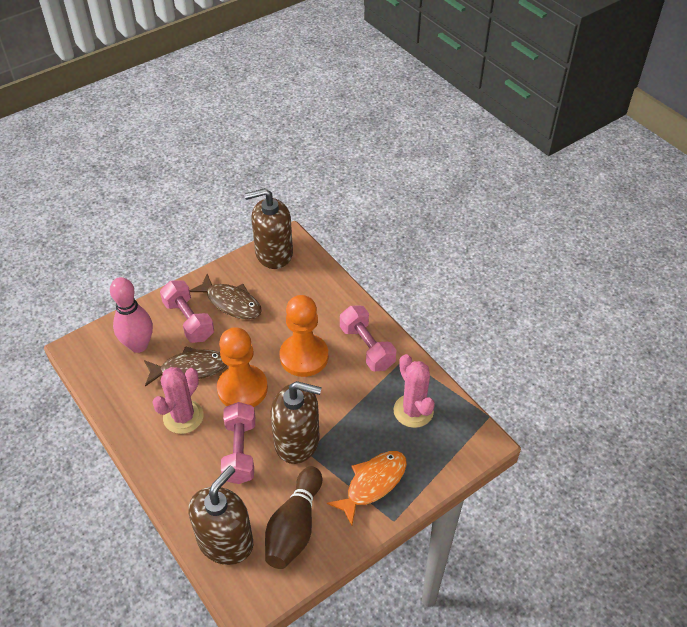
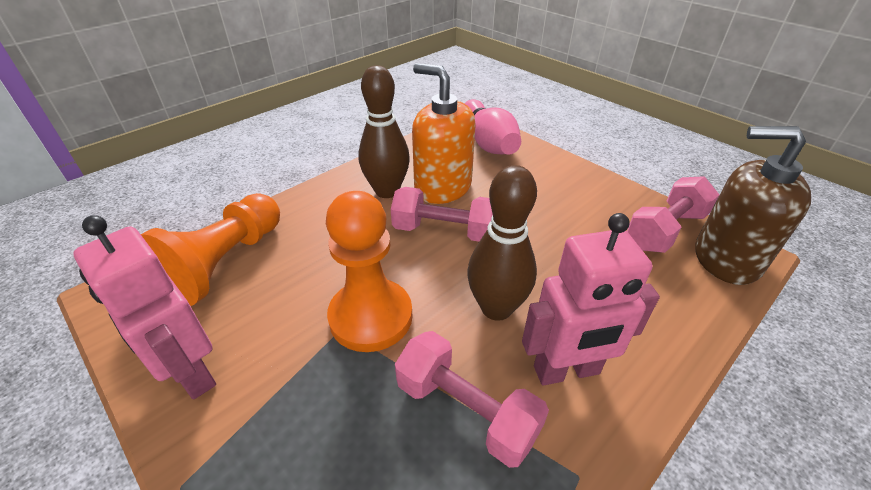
brown bowling pin: [265,467,322,569] = 1 -> [358,65,410,198] [467,165,537,321] = 2
brown fish: [144,346,227,386] [190,274,262,319] = 2 -> none = 0
brown soap dispenser: [189,466,253,565] [244,188,293,269] [271,381,322,464] = 3 -> [696,126,811,285] = 1
orange fish: [327,451,407,525] = 1 -> none = 0
orange soap dispenser: none = 0 -> [412,63,476,204] = 1
pink cactus: [152,367,203,434] [394,354,435,428] = 2 -> none = 0
pink robot: none = 0 -> [73,215,216,400] [522,213,660,385] = 2

